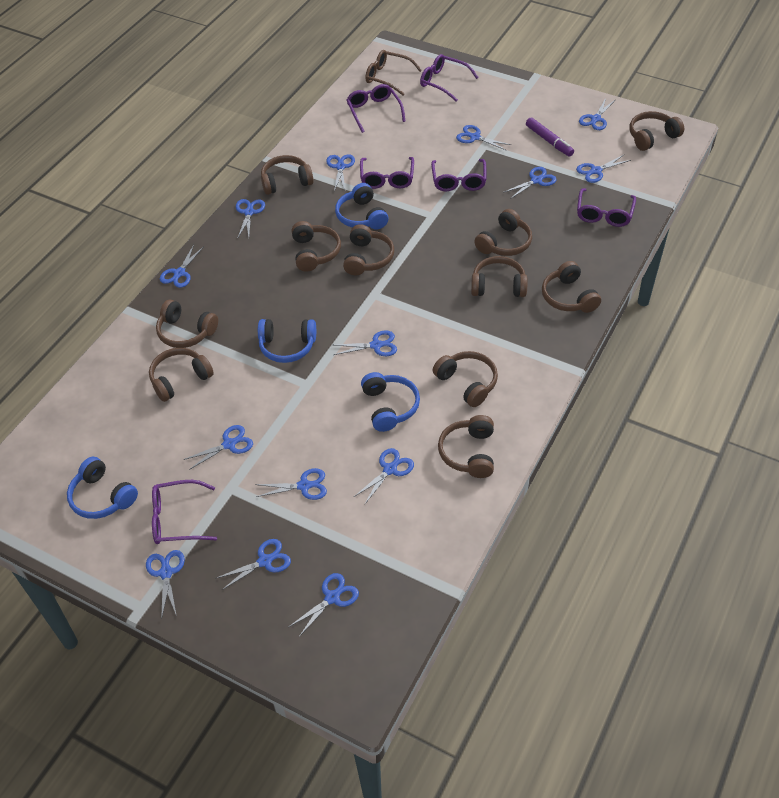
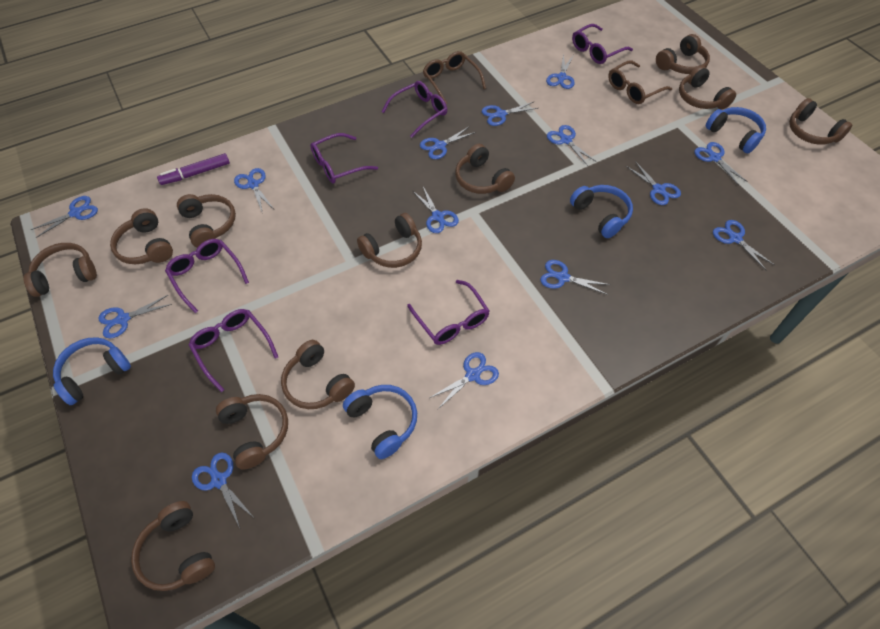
brown glasses: [365,50,422,96] = 1 -> [423,51,486,104] [608,60,672,104] = 2

